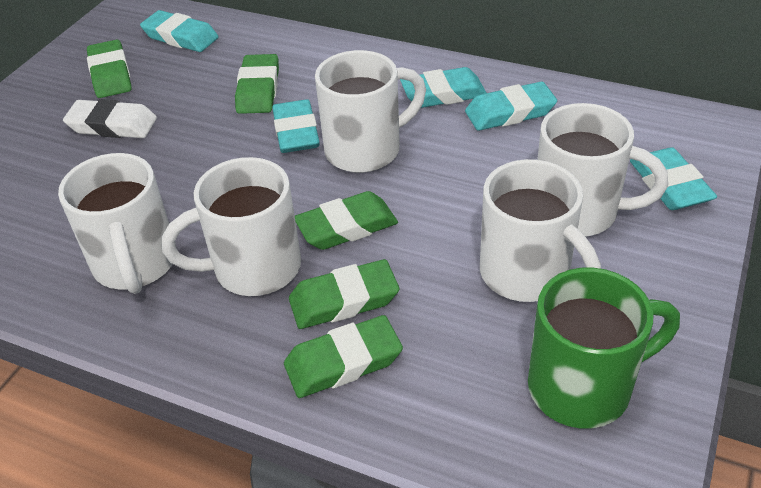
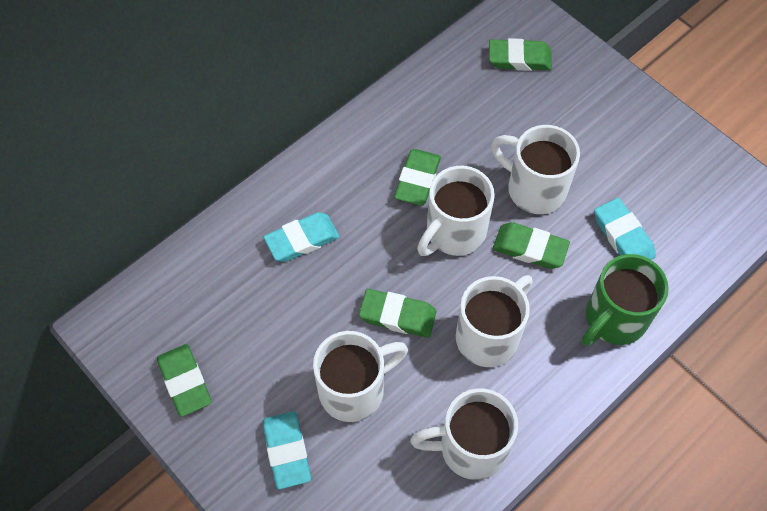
turquoise eraser: [140,10,218,52] [272,99,320,153] [400,67,486,108] [465,82,557,131] [630,147,717,210] = 5 -> [263,411,311,489] [264,212,340,262] [594,198,656,260] = 3
white eraser: [63,99,157,138] = 1 -> none = 0

